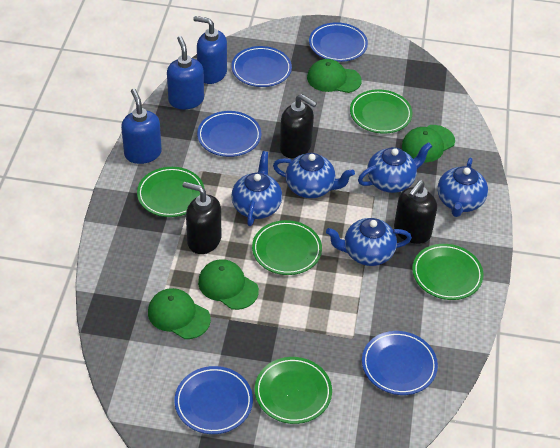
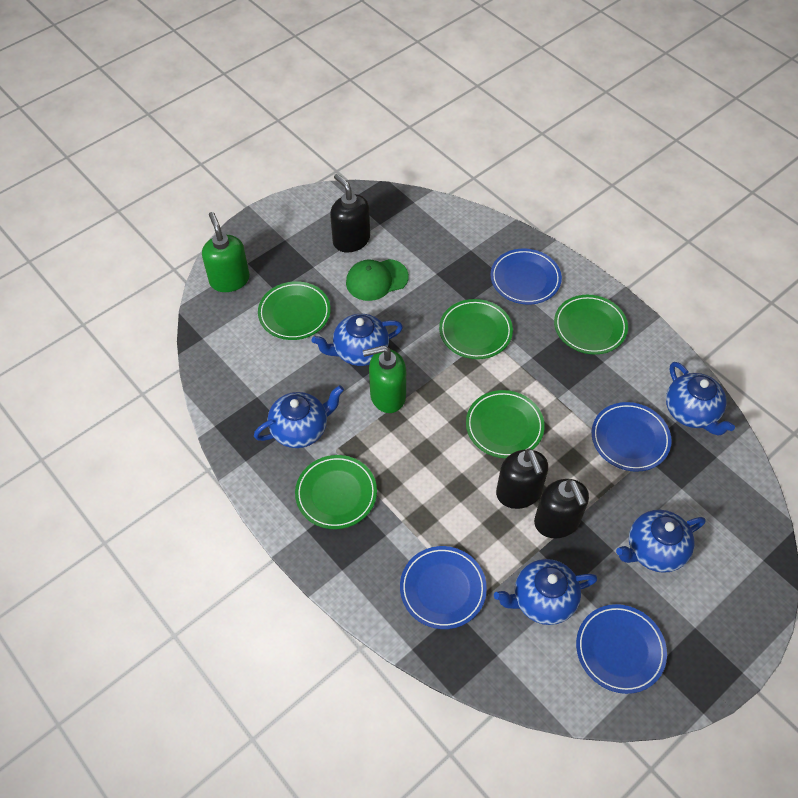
blue plate: [175,366,253,434] [197,111,261,157] [231,46,292,87] [309,22,368,62] [362,331,438,395] = 5 -> [400,546,487,629] [490,249,562,304] [576,604,667,694] [592,402,672,472] = 4
blue soap dispenser: [121,88,162,164] [167,36,204,109] [193,16,227,84] = 3 -> none = 0
green cap: [148,288,211,339] [198,259,259,310] [307,59,362,93] [402,125,455,162] = 4 -> [346,259,409,301] = 1
green soap dispenser: none = 0 -> [202,212,250,292] [363,345,406,413] = 2

